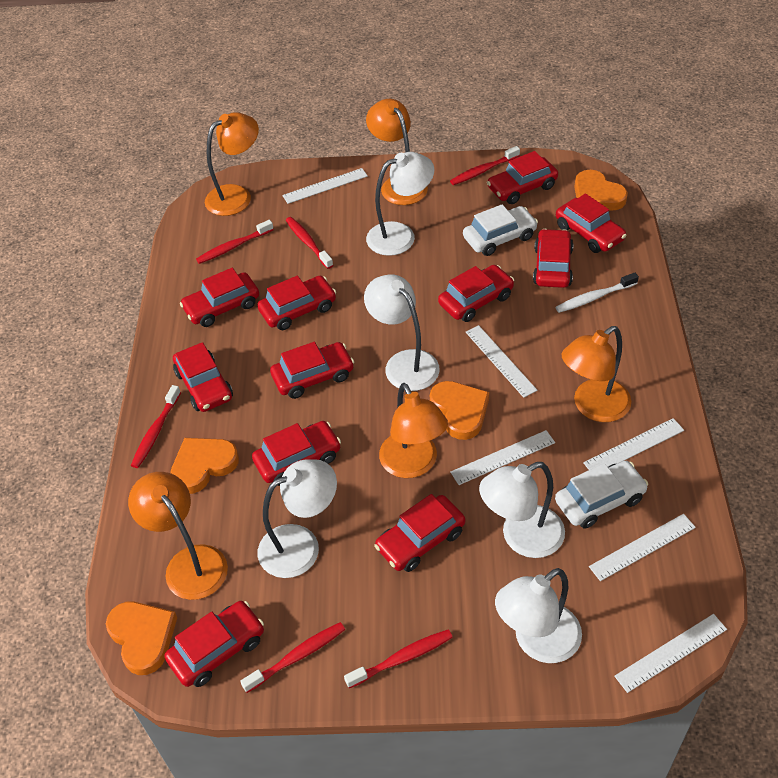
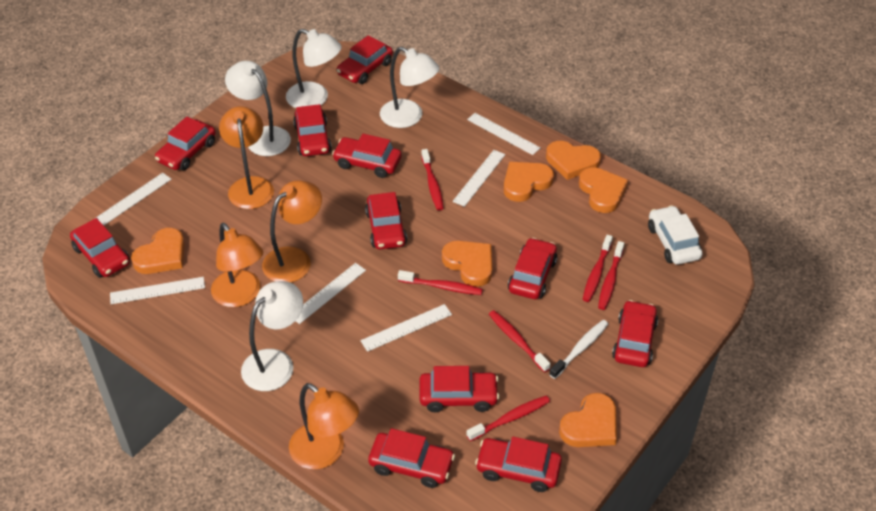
orange heart: [106,602,177,675] [170,438,239,494] [430,381,489,440] [575,170,628,211] = 4 -> [131,228,185,274] [442,241,492,287] [504,162,554,202] [546,141,601,180] [559,393,617,447] [579,167,628,213] = 6
orange lamp: [128,472,228,600] [205,112,259,216] [366,99,428,205] [379,383,448,478] [562,326,631,422] = 5 -> [211,223,263,307] [219,106,274,209] [262,180,322,283] [289,383,359,469] = 4
white car: [463,204,538,256] [555,461,648,529] = 2 -> [648,205,703,265] = 1
white lamp: [258,459,337,578] [364,274,440,391] [366,152,434,256] [479,462,565,558] [495,568,582,663] = 5 -> [225,61,291,156] [241,281,303,391] [286,29,342,108] [380,47,439,128] = 4

